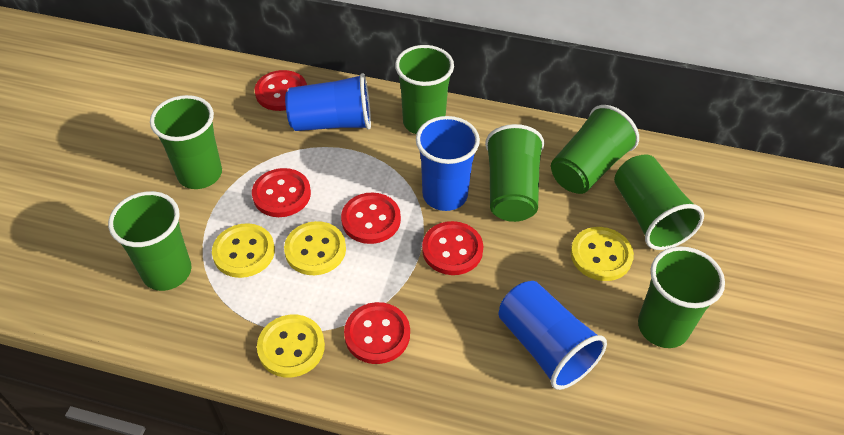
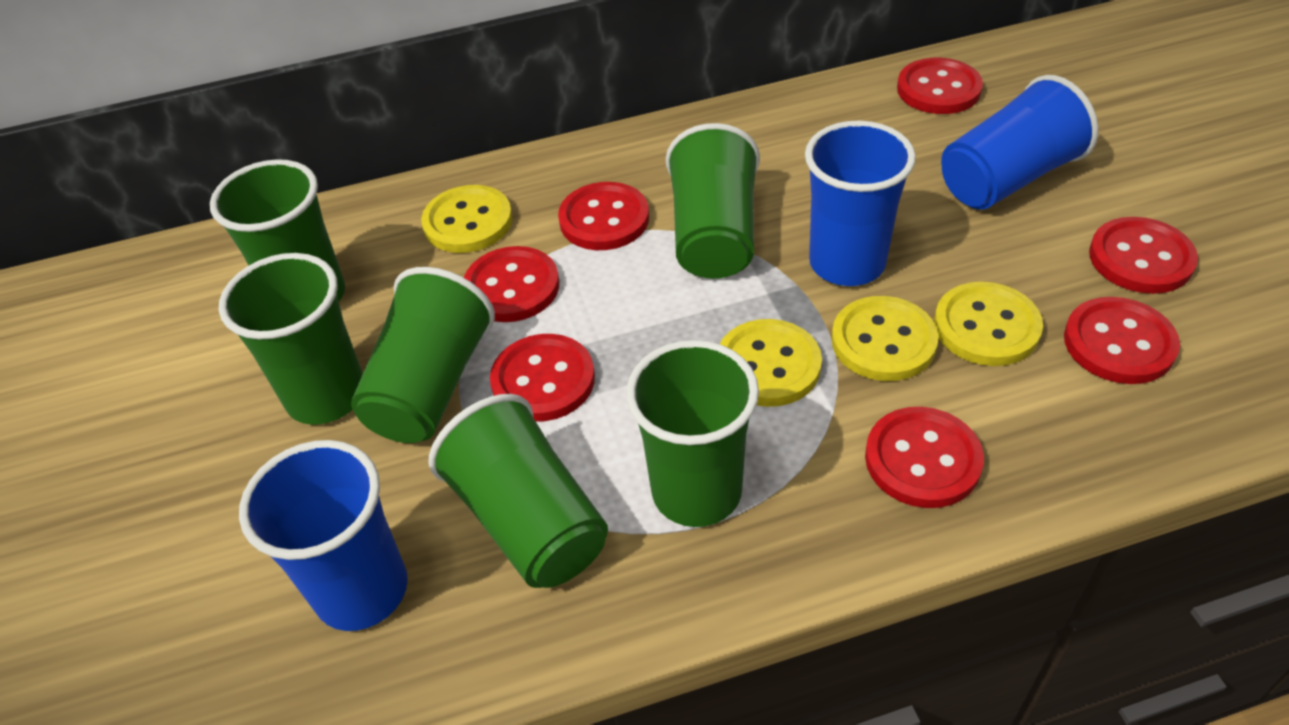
green cup: [108,191,192,291] [150,95,222,189] [395,45,454,134] [485,124,544,222] [551,105,639,194] [614,154,704,250] [638,246,725,348] = 7 -> [210,159,345,301] [219,253,363,425] [351,267,495,443] [429,394,608,588] [626,340,759,527] [666,123,760,279] = 6
red button: [252,168,311,217] [255,70,307,111] [341,193,401,244] [344,302,410,364] [422,221,483,275] = 5 -> [464,246,559,322] [490,334,595,422] [558,182,649,250] [865,407,984,508] [897,58,983,114] [1064,297,1180,384] [1089,217,1198,294] = 7

